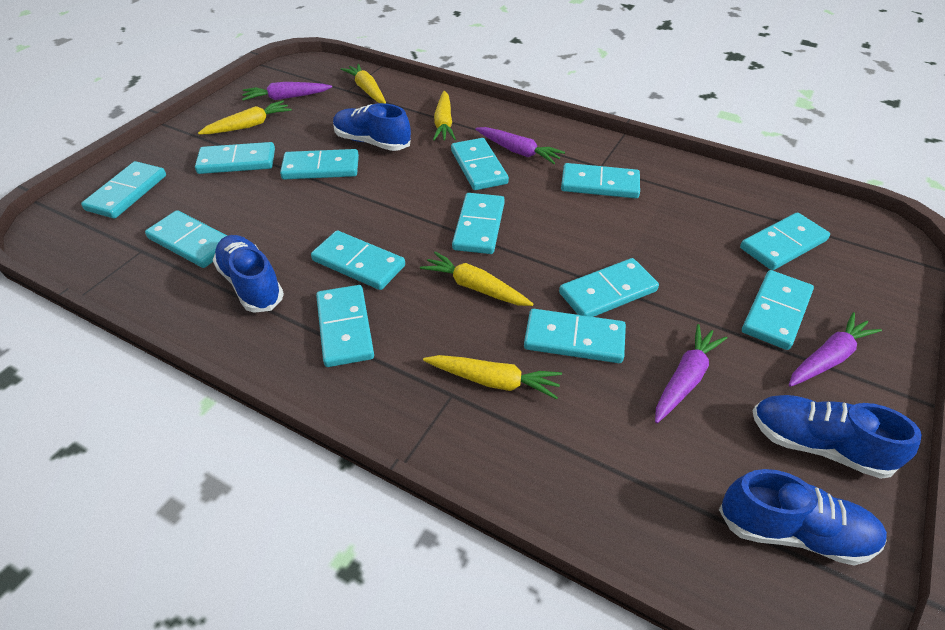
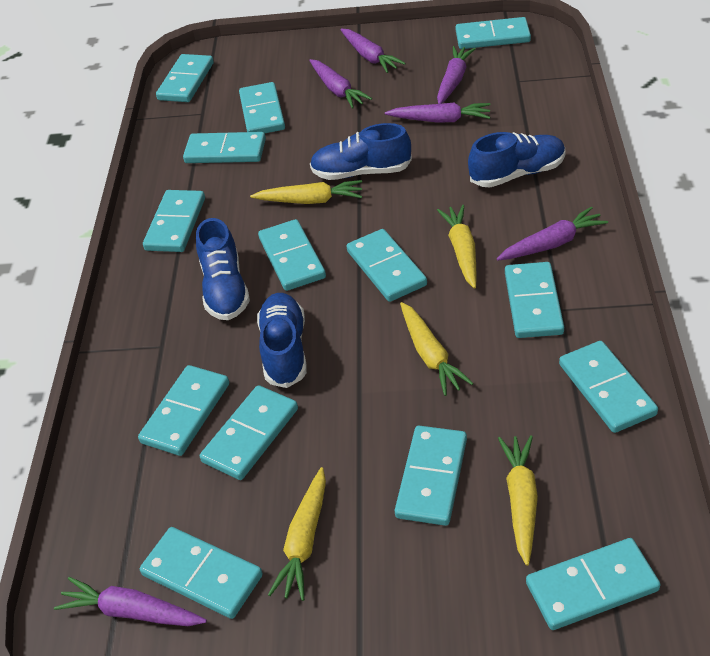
purple carrot: [242,82,332,101] [475,127,565,164] [655,324,727,423] [789,312,882,387] = 4 -> [54,577,207,626] [309,59,372,109] [341,29,406,73] [385,103,490,123] [437,46,476,104] [497,207,608,261] = 6
turquoise domino: [81,161,166,218] [145,210,228,268] [195,142,275,174] [280,149,359,179] [311,231,405,290] [316,285,374,367] [451,138,509,190] [452,193,505,254] [524,309,626,363] [559,258,659,317] [561,163,640,198] [740,212,830,270] [742,270,814,350] = 13 -> [138,365,229,456] [140,527,263,619] [143,190,205,252] [156,54,214,102] [183,132,266,163] [200,385,298,480] [239,82,285,133] [258,219,326,291] [346,229,427,302] [395,426,467,526] [455,17,531,49] [505,262,564,338] [526,538,661,630] [559,341,658,433] = 14

